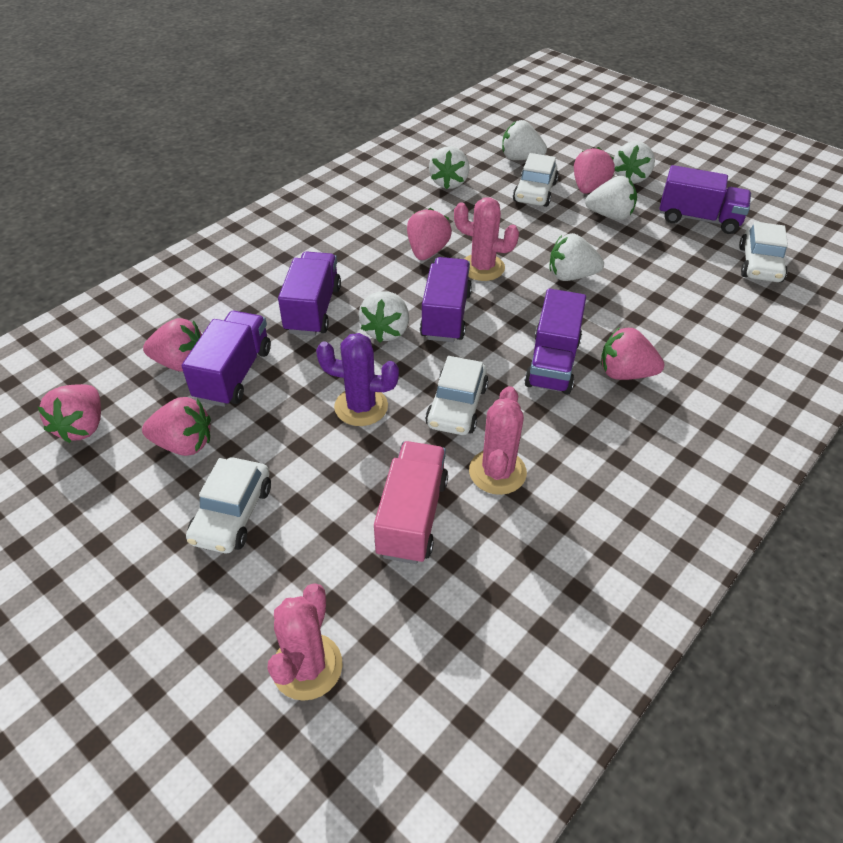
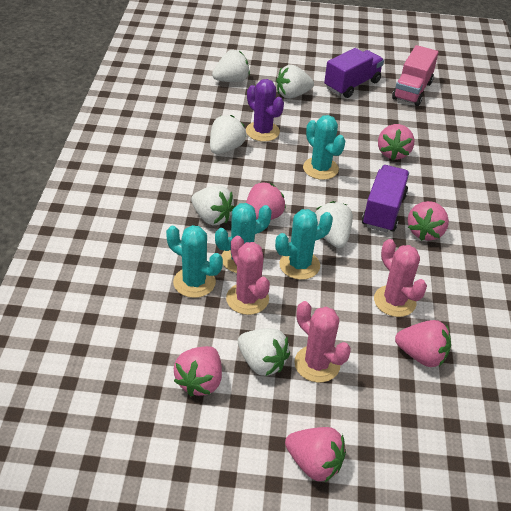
purple truck: [182,311,271,407] [278,251,341,336] [420,257,472,342] [524,289,586,394] [659,165,751,234] = 5 -> [324,48,384,98] [362,165,409,233] = 2
turquoise cactus: none = 0 -> [166,225,223,298] [215,203,272,273] [275,209,333,280] [303,115,345,180] = 4
white car: [186,458,271,553] [425,356,489,435] [513,153,559,207] [739,222,788,282] = 4 -> none = 0

